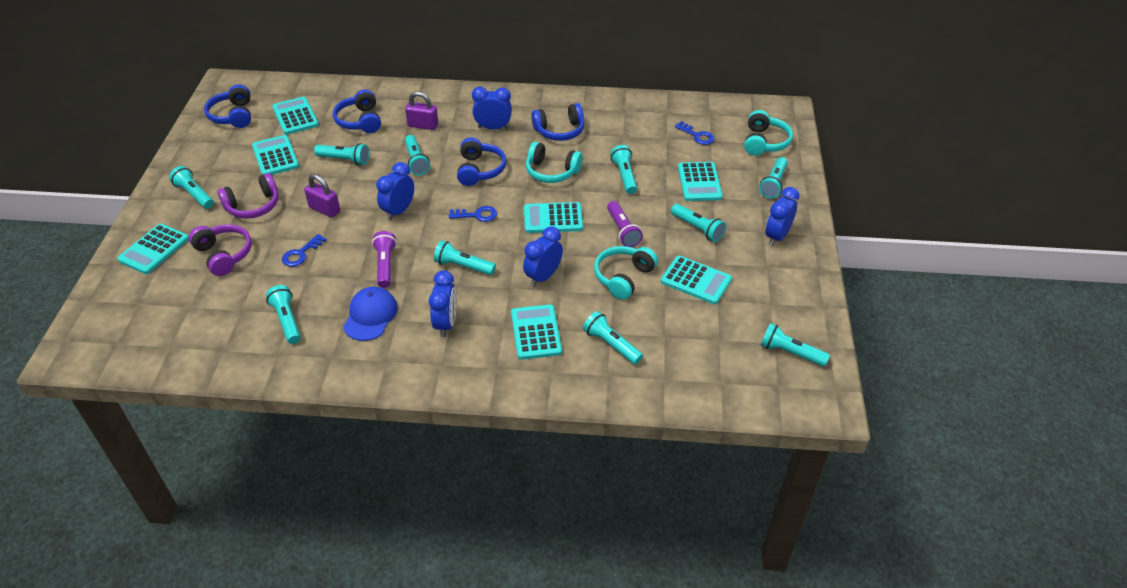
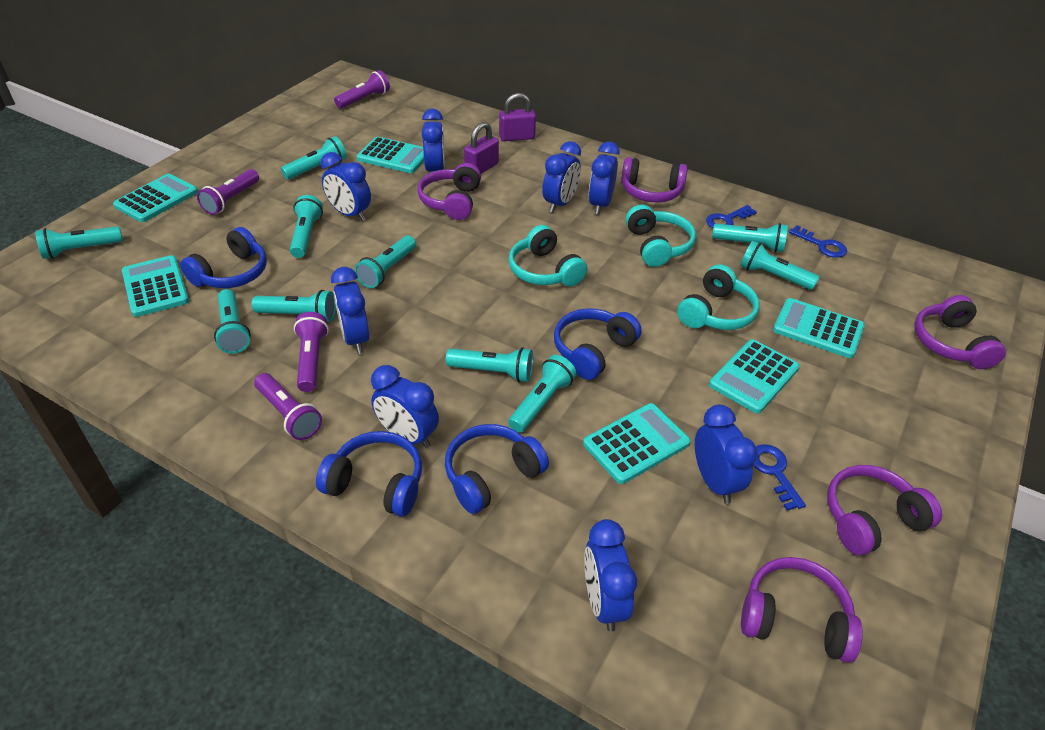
blue cap: [343,287,398,341] = 1 -> none = 0
blue clock: [376,162,414,221] [429,270,457,337] [472,86,512,130] [523,226,563,287] [765,187,800,246] = 5 -> [321,152,371,221] [331,267,370,354] [371,365,439,448] [421,109,445,172] [542,141,581,213] [584,519,637,632] [589,142,619,215] [695,405,757,504] = 8
purple flashlight: [372,231,397,288] [607,201,643,247] = 2 -> [197,169,259,215] [254,373,322,440] [294,312,329,392] [334,70,390,109] = 4
purple headphones: [189,224,252,276] [217,173,279,219] = 2 -> [417,163,481,220] [621,157,688,203] [741,557,863,663] [827,465,942,555] [915,295,1006,369] = 5
turquoise calculator: [117,224,189,274] [252,135,299,175] [272,97,319,135] [511,304,562,360] [524,202,583,233] [661,256,732,304] [678,162,723,201] = 7 -> [113,174,198,222] [122,255,189,317] [357,137,424,173] [583,403,691,484] [709,339,800,413] [773,298,865,358] = 6

